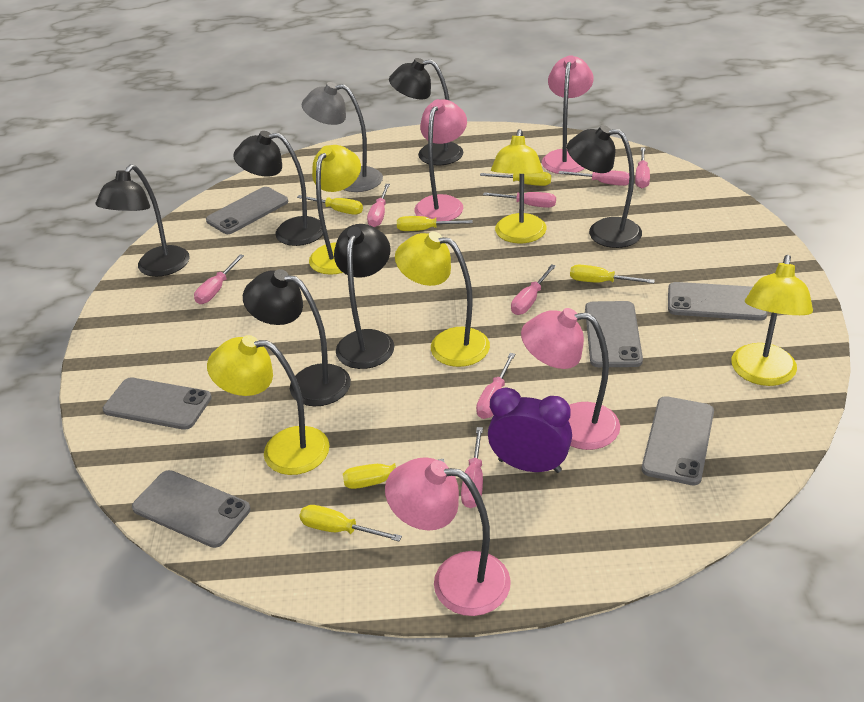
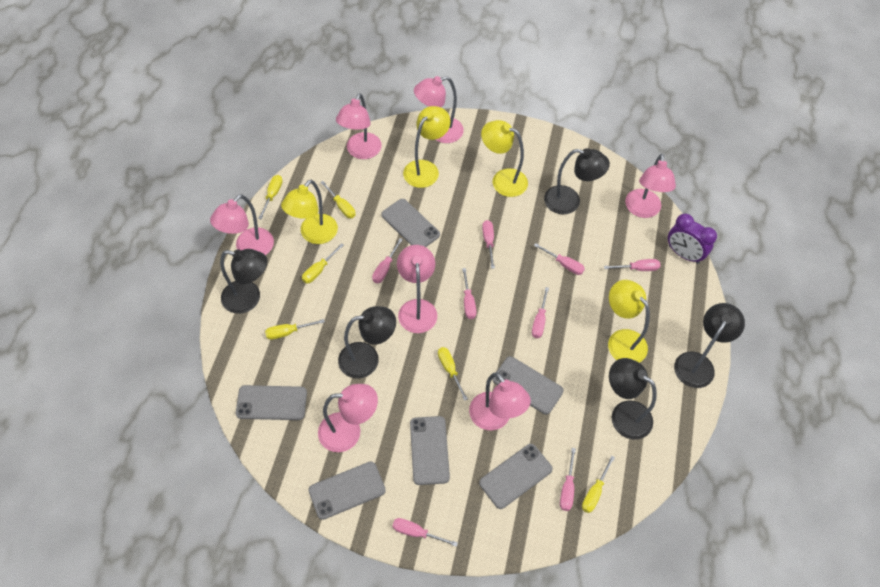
black lamp: [96,164,190,277] [233,131,323,246] [243,269,351,406] [334,224,394,369] [389,58,463,165] [567,125,642,248] = 6 -> [220,249,268,314] [338,306,396,378] [544,148,610,215] [609,358,657,440] [674,303,745,388] = 5
grey lamp: [302,82,383,192] = 1 -> none = 0
pink lamp: [385,457,511,616] [414,99,467,221] [521,308,620,450] [542,55,593,174] = 4 -> [210,194,274,255] [318,384,378,452] [336,93,382,159] [397,245,437,333] [414,76,464,143] [469,372,531,430] [625,154,676,218] = 7
yellow lamp: [207,335,329,475] [309,145,361,275] [395,232,490,367] [491,129,547,243] [731,255,813,386] = 5 -> [281,180,338,244] [403,106,450,188] [481,120,528,197] [608,280,650,362] = 4

